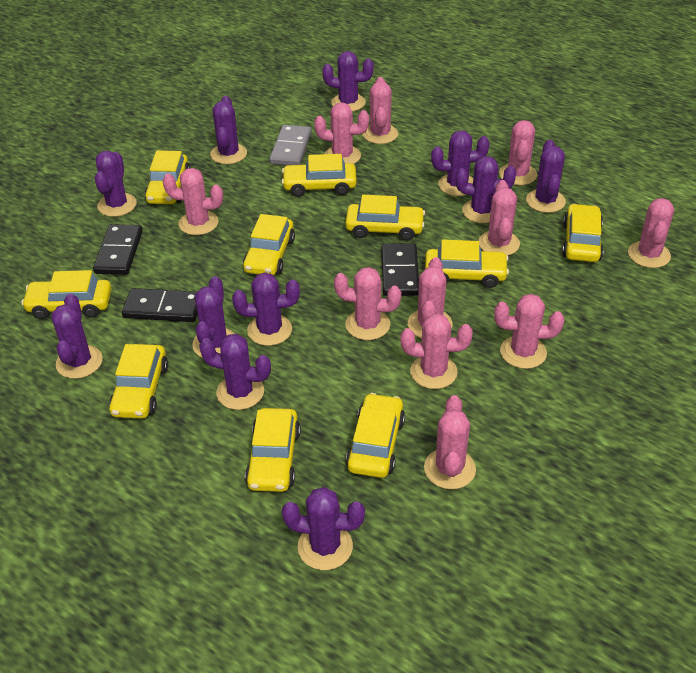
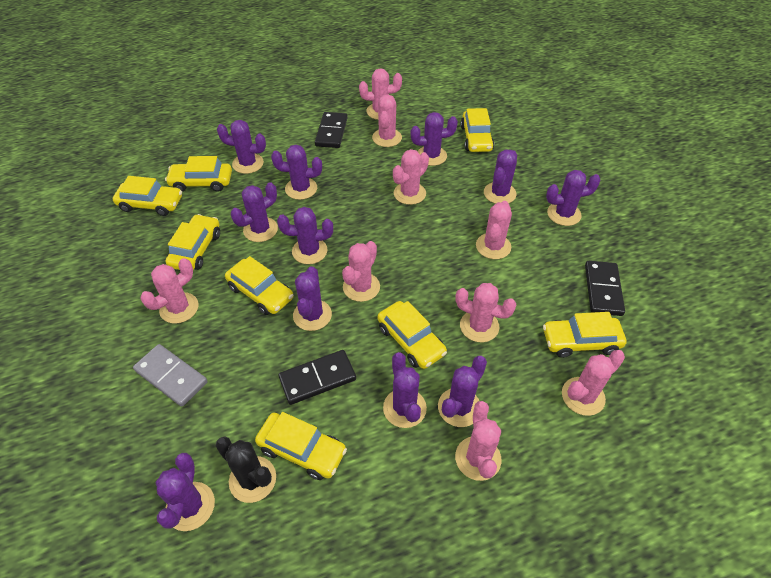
black cactus: none = 0 -> [216,436,276,503] = 1
pink cactus: [162,168,223,235] [314,103,369,164] [334,267,401,340] [363,77,398,144] [401,313,473,389] [408,257,453,338] [424,395,476,489] [479,180,520,255] [494,294,564,369] [499,120,537,185] [628,198,674,268] = 11 -> [140,258,199,324] [342,241,380,302] [359,68,402,120] [372,94,402,147] [393,149,429,205] [455,283,516,342] [455,401,502,481] [476,201,512,259] [562,350,625,416] = 9
yellow car: [21,270,112,319] [109,344,168,419] [145,150,190,204] [243,214,295,275] [245,408,301,492] [282,154,357,197] [345,195,425,241] [346,393,405,478] [425,240,509,288] [562,204,604,262] = 10 -> [113,176,182,216] [165,156,232,192] [166,214,220,270] [225,256,294,315] [255,412,347,480] [378,301,447,369] [460,108,494,152] [543,312,627,358] = 8

